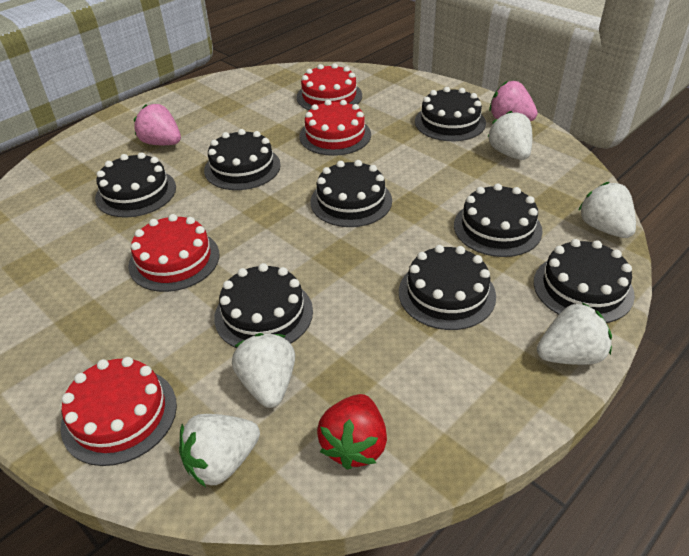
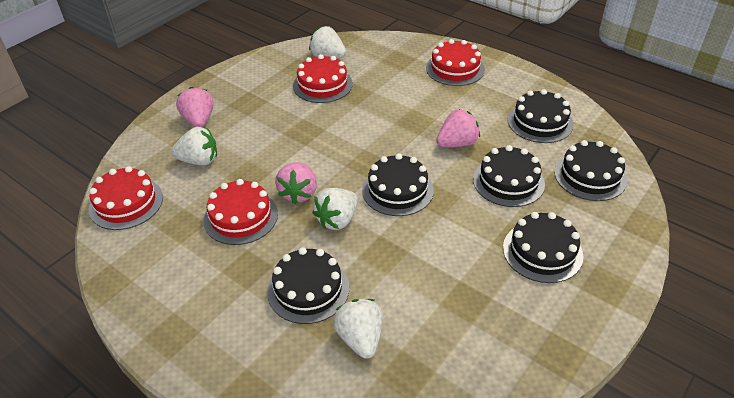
black cake: [95,152,176,218] [204,129,281,190] [214,263,313,348] [310,160,392,227] [399,245,496,330] [415,87,486,141] [454,183,543,257] [534,239,635,323] = 8 -> [267,247,349,324] [362,153,434,216] [473,145,545,207] [503,212,583,283] [508,89,574,143] [554,140,627,201] = 6
pink strawberry: [134,104,181,145] [489,81,538,121] = 2 -> [176,87,213,127] [275,162,317,204] [436,109,480,147] = 3
red strawberry: [317,394,387,470] = 1 -> none = 0
white strawberry: [179,414,260,487] [232,333,295,408] [488,111,532,160] [537,303,612,365] [578,182,636,238] = 5 -> [171,127,217,165] [309,26,346,59] [313,188,358,230] [333,299,383,359] = 4

